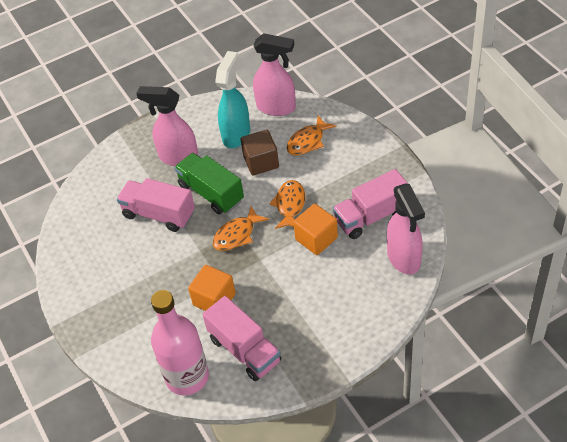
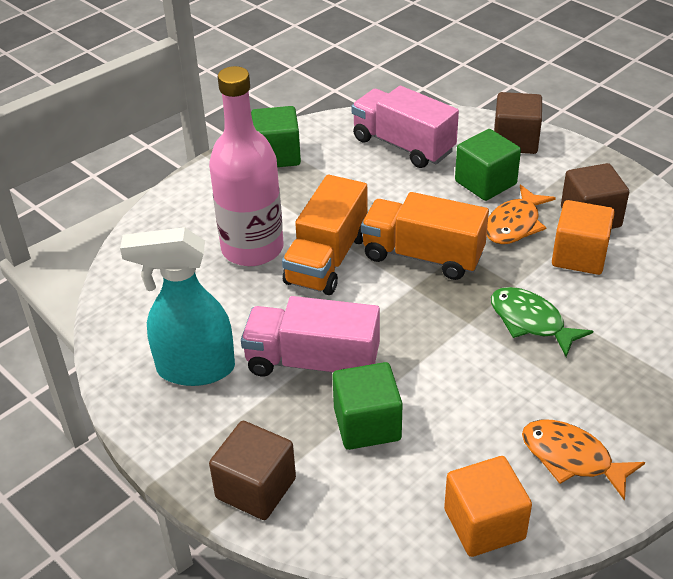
brown cube: [241,130,279,176] = 1 -> [209,421,296,520] [494,92,542,154] [561,163,629,229] = 3
green cube: none = 0 -> [251,106,301,167] [332,362,403,450] [455,129,521,201] = 3
green fish: none = 0 -> [491,287,593,357] = 1
green truck: [174,153,244,215] = 1 -> none = 0
orange fish: [213,206,269,251] [269,180,305,229] [287,116,337,156] = 3 -> [487,185,556,244] [522,420,645,501] = 2
orange truck: none = 0 -> [282,175,368,295] [361,192,489,280] = 2
pink spray bottle: [136,86,199,166] [253,33,296,116] [387,184,425,275] = 3 -> none = 0
pink truck: [117,178,195,232] [202,296,281,381] [333,169,408,239] = 3 -> [241,296,380,376] [351,86,459,168] = 2

